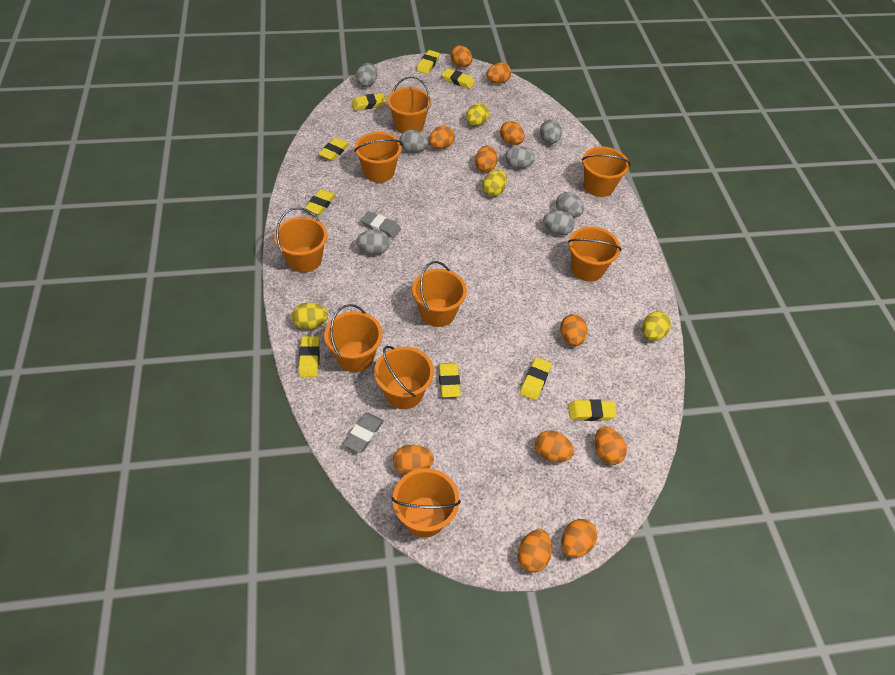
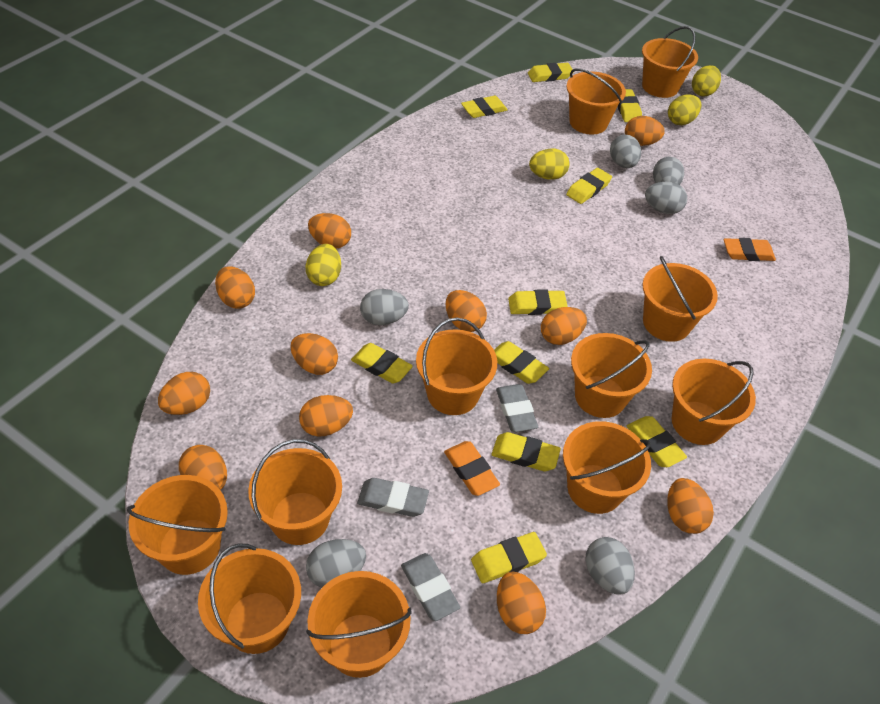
grey egg: [356,63,377,87] [356,230,389,255] [400,130,429,153] [505,146,535,169] [540,119,562,144] [543,210,575,235] [556,192,584,217] = 7 -> [306,539,366,588] [360,289,409,325] [585,537,635,595] [610,134,641,168] [645,182,687,214] [653,157,684,185] = 6
grey eraser: [343,413,384,453] [361,211,401,238] = 2 -> [357,478,429,517] [401,553,460,621] [496,384,538,432] = 3
orange bucket: [274,207,328,273] [324,304,383,372] [354,132,402,183] [374,346,434,409] [387,76,432,134] [391,468,461,538] [412,261,467,327] [568,226,622,282] [582,147,630,197] = 9 -> [127,475,228,575] [198,543,301,654] [248,439,342,545] [306,571,412,678] [416,318,497,415] [563,421,651,514] [566,69,626,135] [571,333,652,418] [642,26,698,98] [642,256,718,342] [672,359,756,445] = 11
orange eraser: none = 0 -> [444,441,500,496] [724,238,776,261] = 2
yellow eraser: [298,336,320,377] [305,189,336,215] [318,137,350,161] [352,93,386,110] [416,50,440,74] [439,363,461,397] [442,68,475,89] [520,357,552,400] [568,399,617,421] = 9 -> [351,343,413,384] [461,96,508,118] [471,532,547,583] [492,432,561,471] [494,341,549,384] [508,290,567,315] [528,63,573,82] [566,168,612,204] [618,89,642,122] [627,416,687,467] = 10

